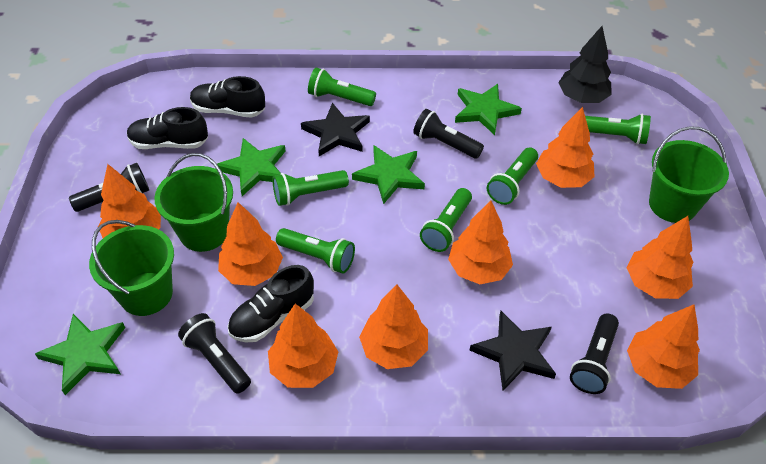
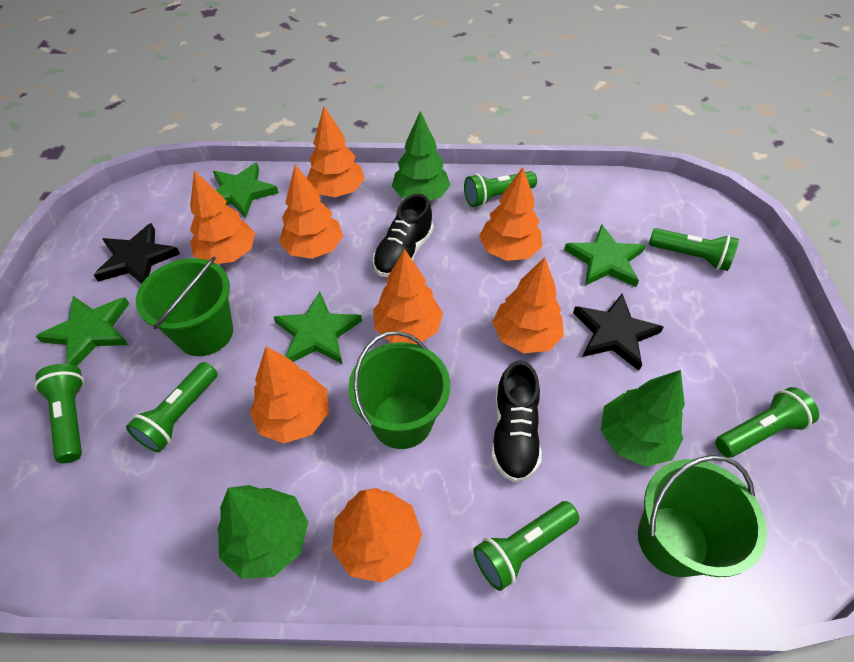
black flashlight: [69,163,149,212] [178,313,251,394] [413,109,484,159] [570,313,619,394] = 4 -> none = 0
black shoe: [127,107,208,149] [190,76,265,118] [228,265,314,342] = 3 -> [373,194,433,277] [491,360,542,482] = 2
black tree: [558,26,612,103] = 1 -> none = 0
green tree: none = 0 -> [217,485,308,579] [392,111,450,201] [601,370,685,467] = 3

